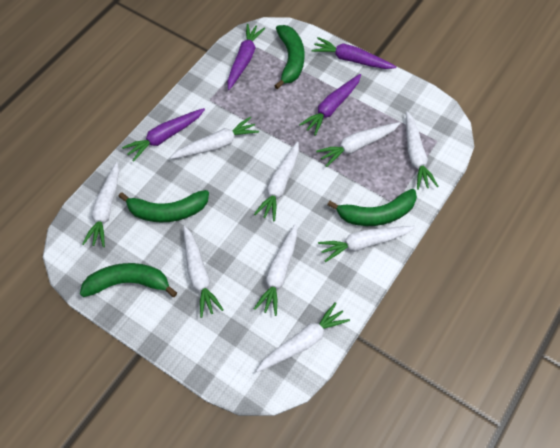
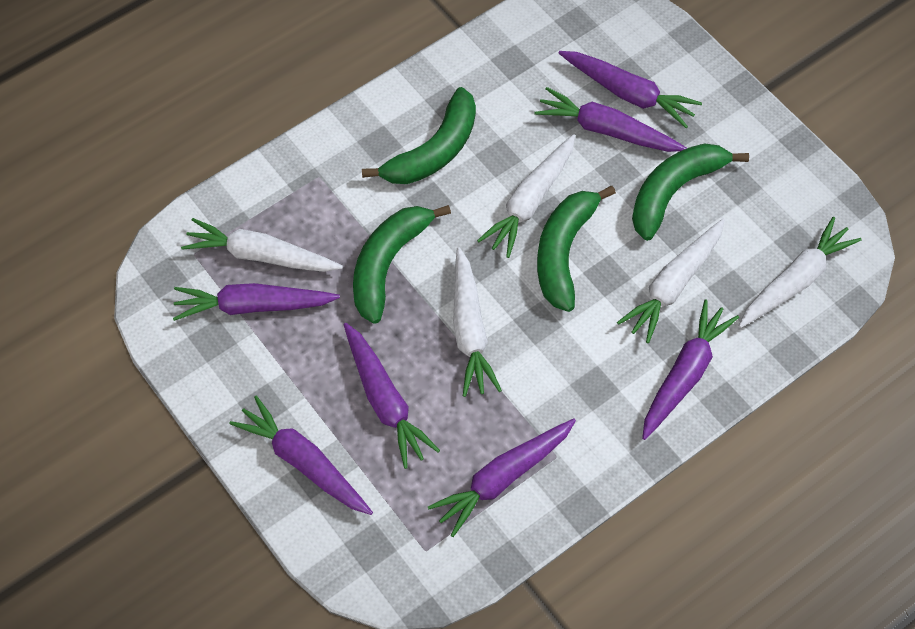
purple carrot: [122,108,205,162] [228,24,265,90] [299,74,361,136] [311,37,397,69] = 4 -> [173,283,340,321] [229,396,373,515] [343,323,440,469] [428,419,576,537] [534,87,687,152] [559,51,702,128] [642,299,739,440] = 7
white carrot: [82,162,119,247] [170,117,259,159] [183,226,224,318] [254,142,299,221] [254,224,297,316] [256,302,350,372] [316,122,401,167] [318,226,416,262] [406,111,439,190] = 9 -> [181,218,343,272] [453,247,502,397] [477,134,575,258] [617,219,725,343] [739,217,862,328] = 5

